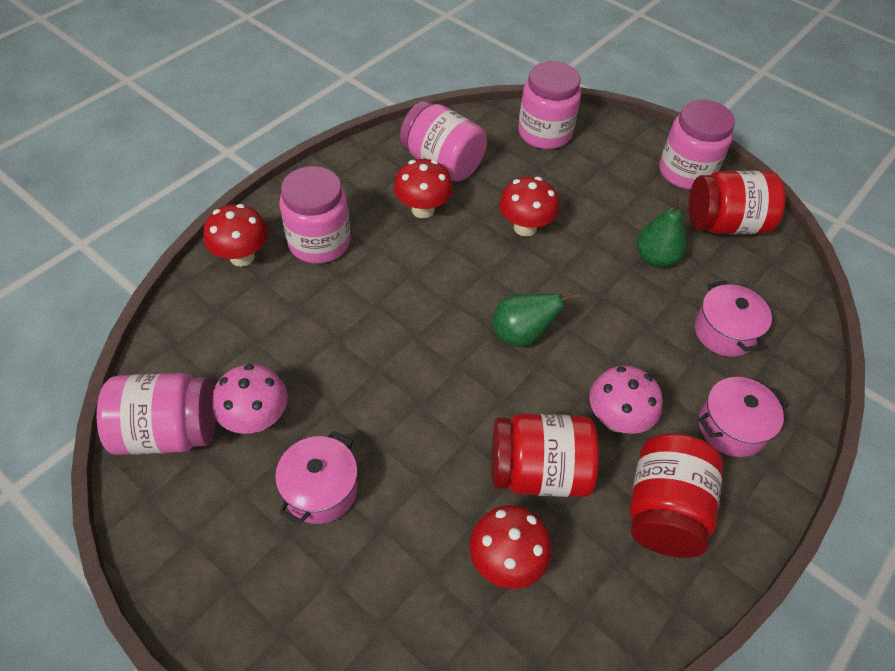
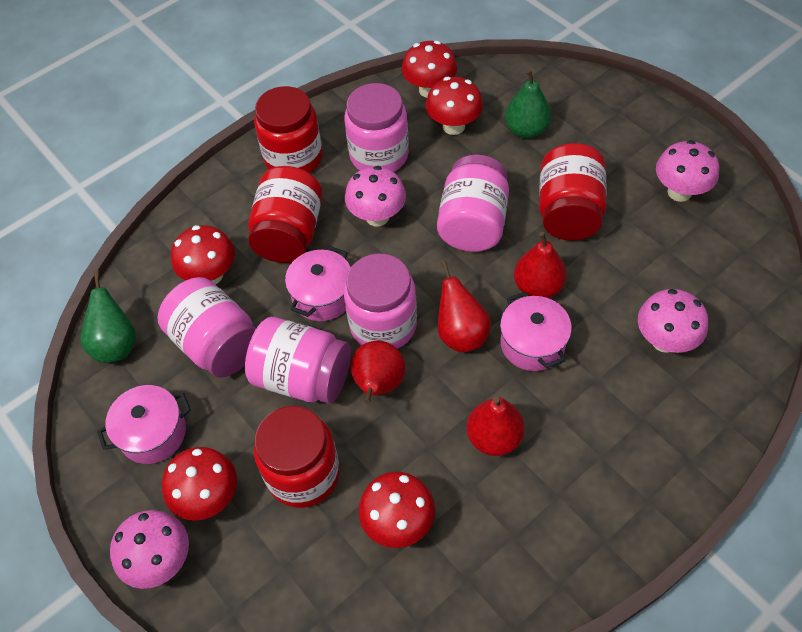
pink mushroom: [212,364,288,434] [589,366,663,434] = 2 -> [110,510,189,589] [345,166,406,226] [638,289,708,353] [656,140,719,202] = 4
red jar: [492,413,599,497] [630,433,723,557] [689,171,785,234] = 3 -> [248,166,322,263] [254,86,323,173] [254,406,340,508] [539,143,607,241] = 4
red mushroom: [204,204,268,267] [394,159,453,219] [469,505,552,589] [499,177,559,237] = 4 -> [162,447,237,521] [171,225,235,284] [358,472,435,548] [402,41,457,98] [426,77,483,135] = 5
red pear: none = 0 -> [350,341,406,404] [438,260,491,352] [467,396,525,456] [514,232,567,298] = 4

